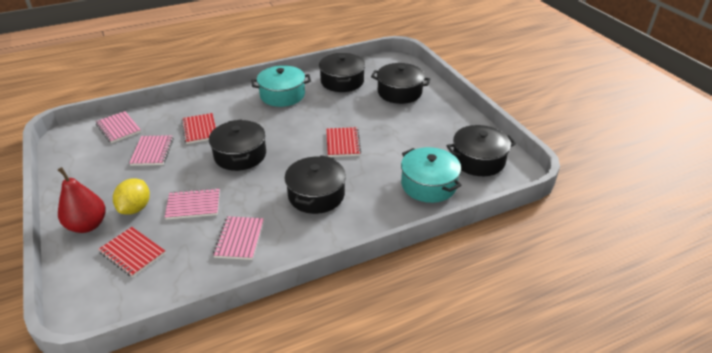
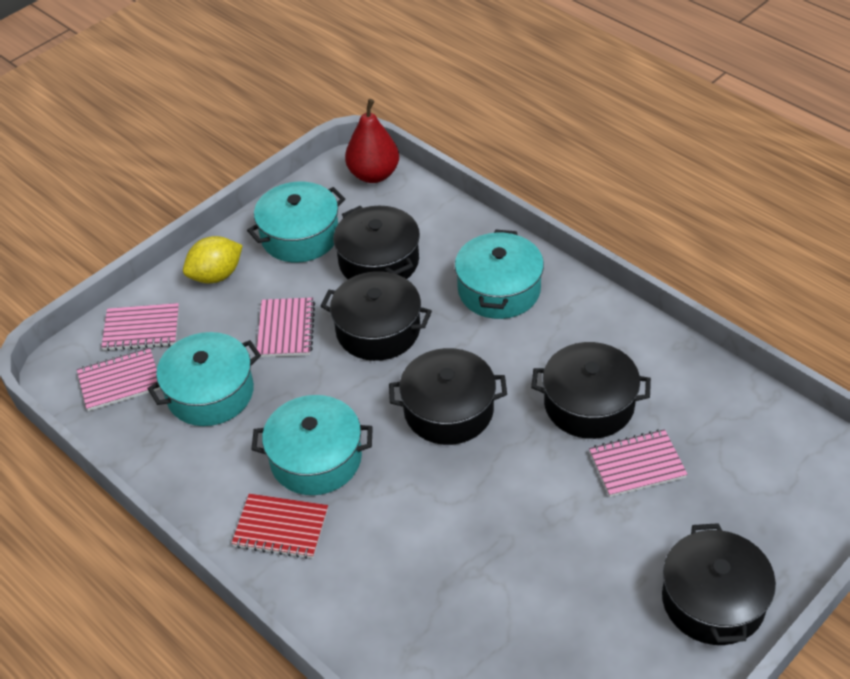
red notebook: [98,227,166,277] [181,113,216,144] [326,127,361,157] = 3 -> [232,494,328,559] = 1
turquoise pot: [251,65,311,107] [401,147,462,203] = 2 -> [147,332,261,426] [247,182,345,263] [251,395,373,495] [455,230,544,319] = 4

